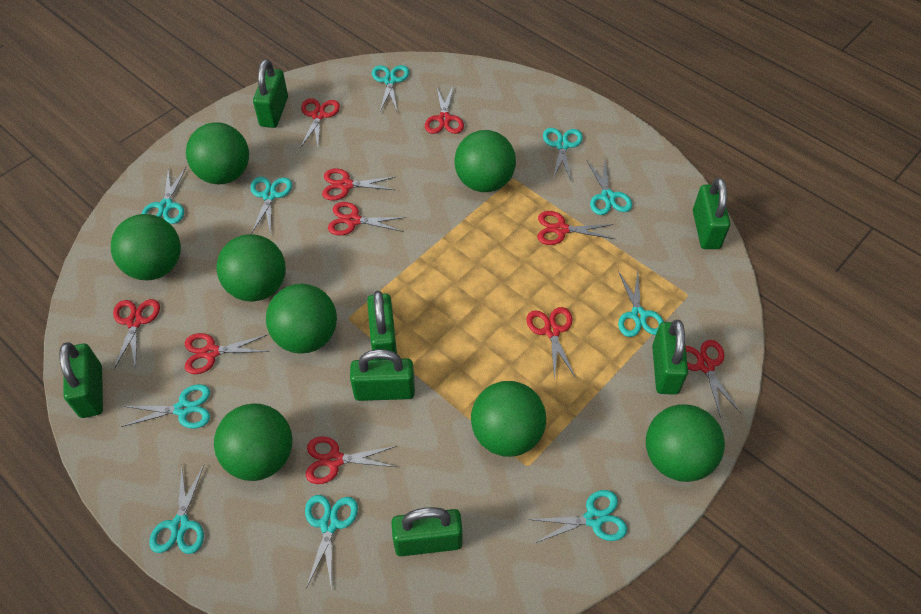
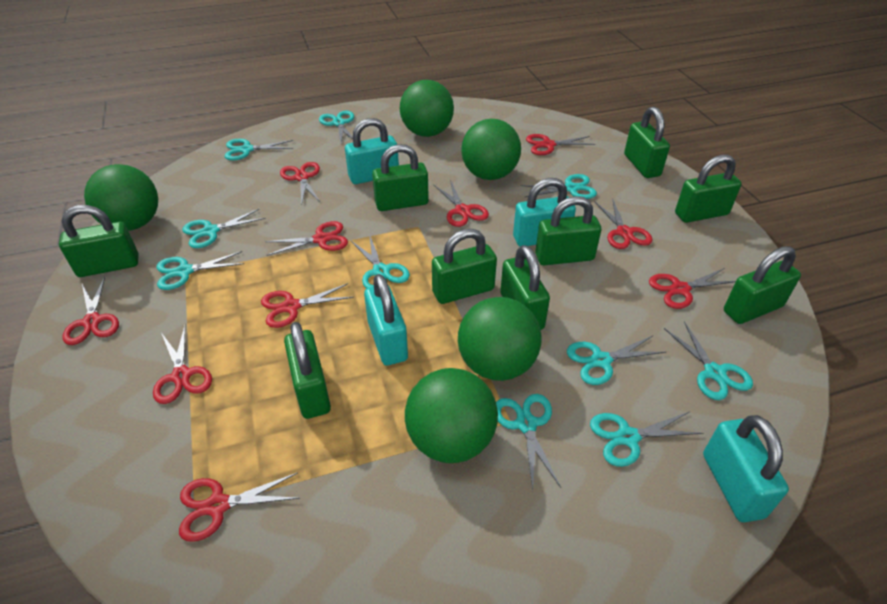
green ball: [111,214,181,280] [186,123,249,184] [214,403,293,481] [216,234,286,302] [266,284,337,354] [454,130,516,192] [471,381,546,457] [646,405,725,482] = 8 -> [84,164,158,231] [400,80,454,137] [405,368,498,463] [458,297,542,381] [461,119,521,180] = 5
green padlock: [59,342,103,418] [253,59,288,128] [350,349,415,401] [367,291,397,359] [391,507,462,556] [652,320,688,395] [693,178,730,249] = 7 -> [59,205,138,277] [284,322,331,419] [372,144,429,211] [432,229,497,304] [500,245,550,330] [535,196,601,265] [624,106,670,178] [675,155,742,223] [724,246,801,324] = 9
turquoise padlock: none = 0 -> [345,118,399,184] [364,274,408,366] [513,178,576,246] [703,415,789,522] = 4

